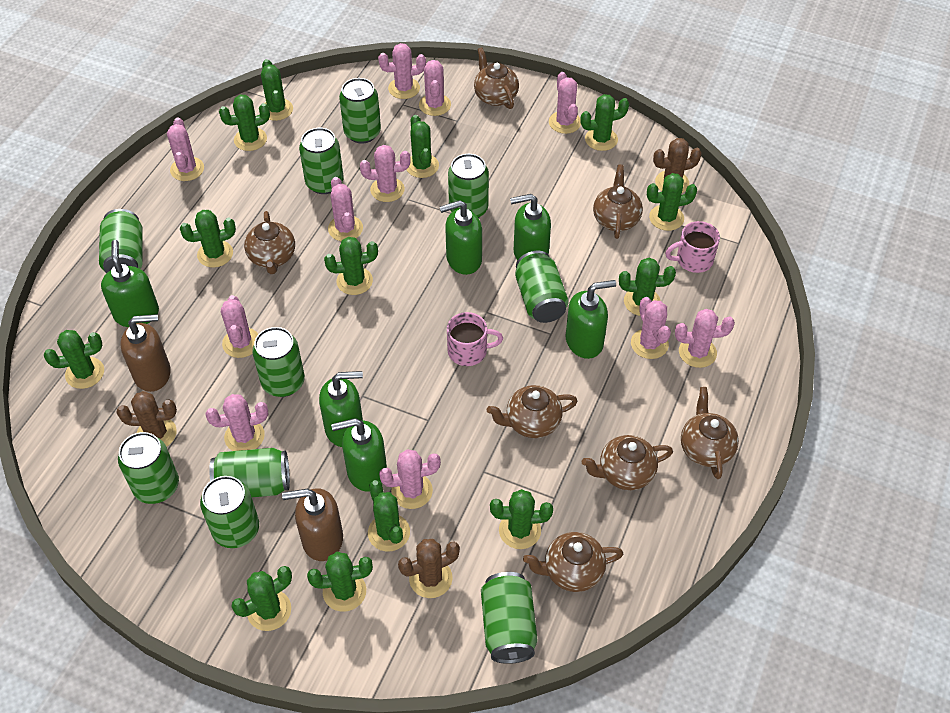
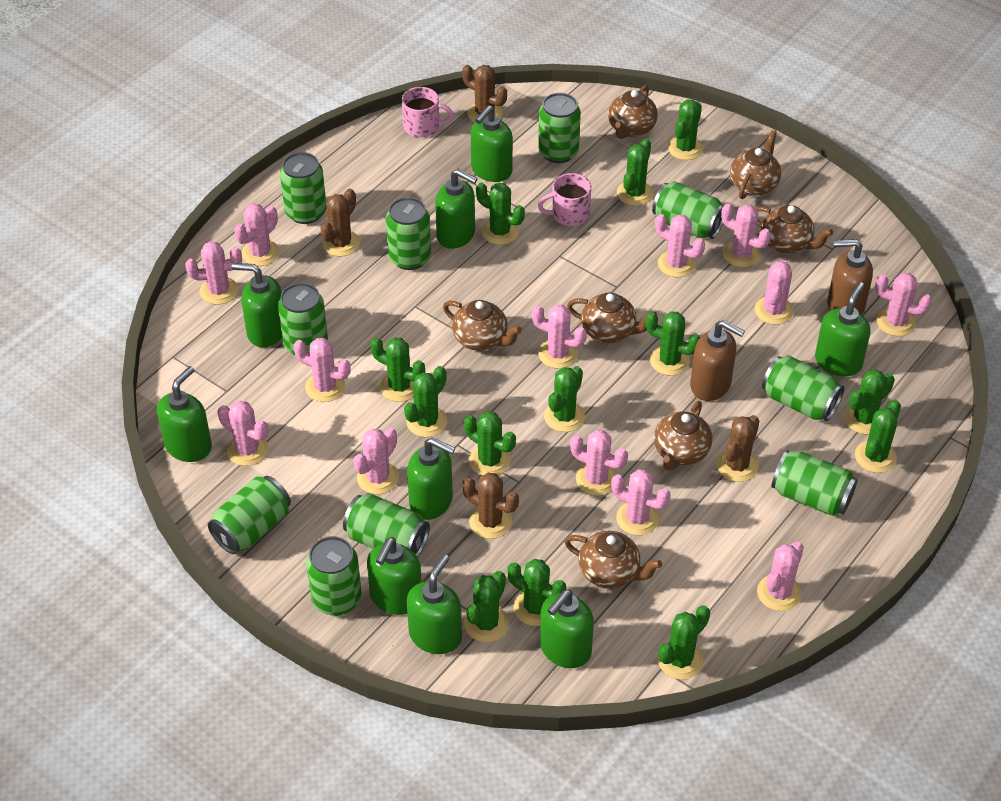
brown cactus: [116,391,177,447] [398,539,460,598] [653,138,702,193] = 3 -> [320,189,360,257] [462,65,507,123] [462,473,519,539] [717,415,759,482] = 4
green soap dispenser: [101,240,159,327] [319,371,363,447] [331,418,387,492] [440,200,482,275] [510,194,551,261] [565,280,616,359] = 6 -> [157,366,212,462] [232,263,282,347] [367,537,422,615] [407,437,455,520] [407,554,462,654] [435,169,478,249] [471,105,513,182] [540,590,594,668] [815,282,870,376] = 9
pink cactus: [167,118,204,181] [205,394,268,451] [221,295,258,358] [328,177,363,241] [360,145,411,202] [378,43,426,99] [379,449,441,509] [419,60,451,116] [549,72,581,134] [631,297,671,359] [675,309,735,368] = 11 -> [185,241,242,305] [218,401,268,466] [234,204,279,266] [293,338,351,402] [353,428,399,494] [532,305,587,369] [570,430,628,496] [611,469,671,536] [655,214,705,277] [721,204,771,267] [755,260,794,325] [757,541,804,611] [875,273,932,336] = 13

